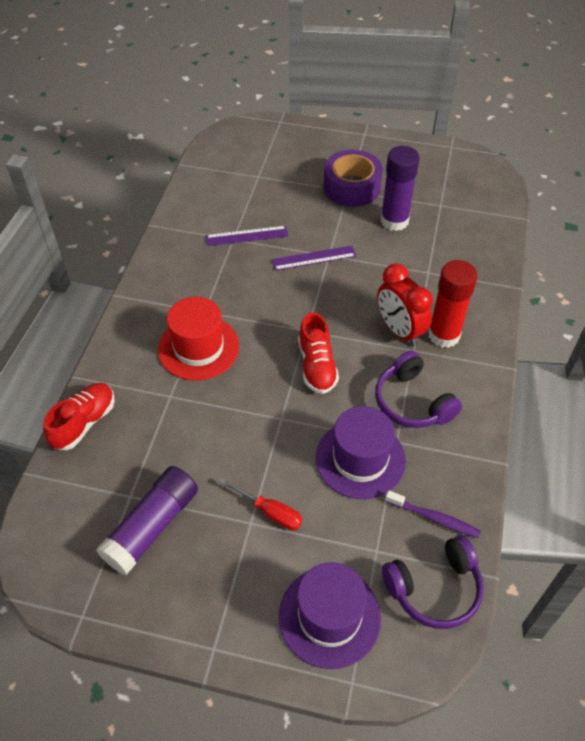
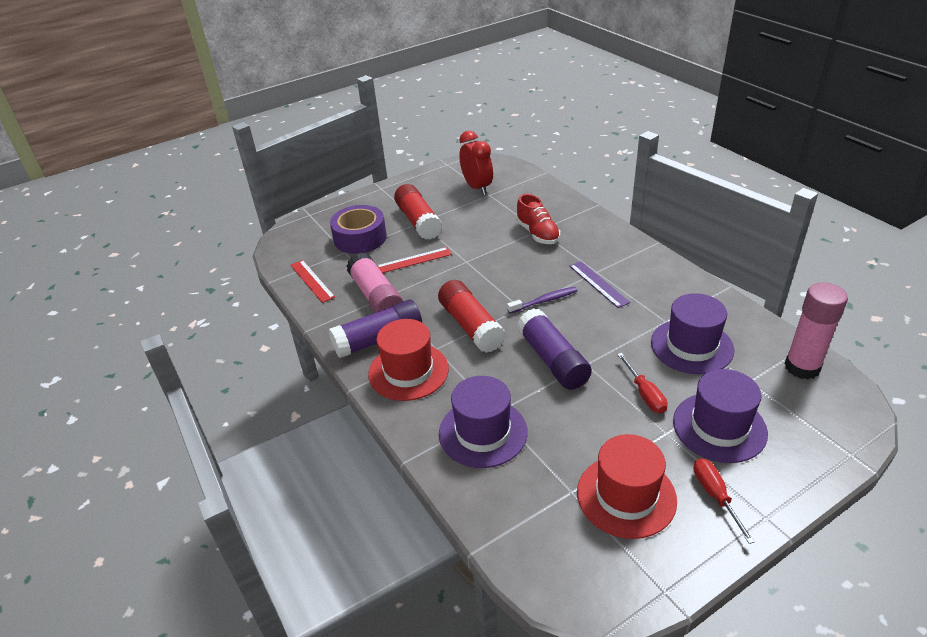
pink glue stick: none = 0 -> [347,253,403,313] [784,282,848,379] = 2
purple hat: [279,562,381,669] [316,406,406,499] = 2 -> [439,376,528,468] [651,293,734,374] [673,369,768,463] = 3
purple headphones: [375,351,462,428] [382,535,484,629] = 2 -> none = 0
purple ruler: [206,226,289,246] [272,246,356,271] = 2 -> [569,261,630,308] = 1
red glue stick: [428,260,478,348] = 1 -> [394,184,443,240] [438,280,506,353] = 2
red hat: [158,297,239,381] = 1 -> [368,319,449,401] [577,434,677,539] = 2
red ruler: none = 0 -> [290,260,335,303] [377,247,452,273] = 2
red screwdriver: [220,478,303,530] = 1 -> [617,353,668,413] [694,458,755,544] = 2
red shoe: [43,383,115,450] [298,312,339,394] = 2 -> [516,194,560,244] = 1

